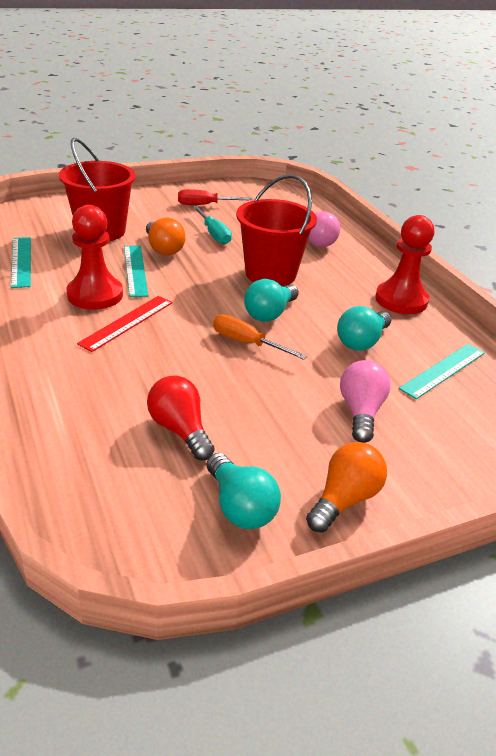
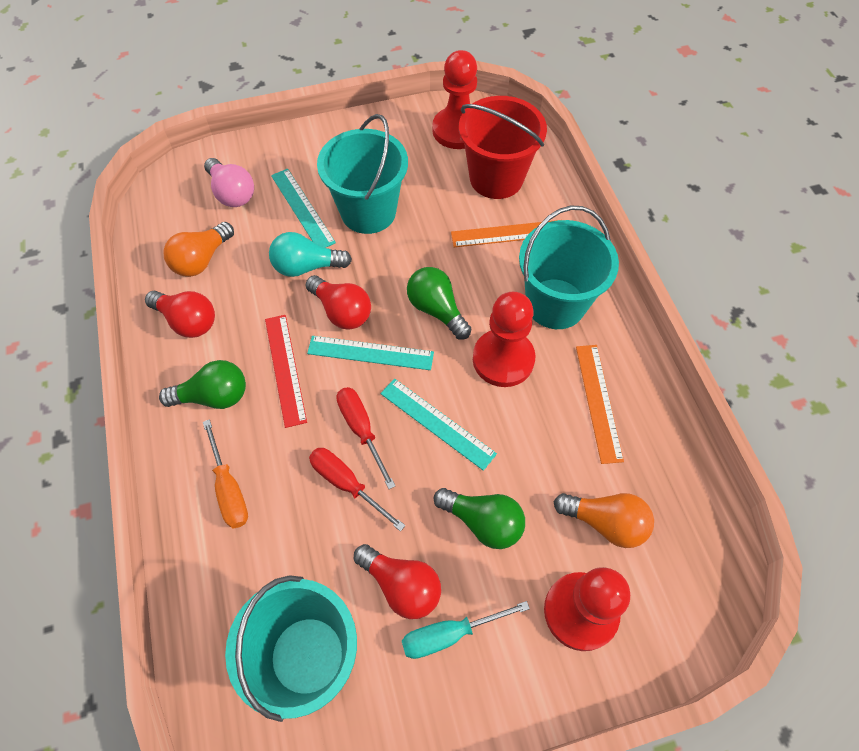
green light bulb: none = 0 -> [159,360,246,409] [407,267,471,339] [433,488,525,549] = 3
orange ruler: none = 0 -> [451,220,557,247] [576,345,624,464] = 2
pink light bulb: [308,211,340,247] [340,360,391,443] = 2 -> [204,158,254,207] = 1
red bucket: [59,138,136,241] [236,174,317,286] = 2 -> [459,96,547,199] = 1
red light bulb: [147,376,215,460] = 1 -> [145,291,215,338] [306,275,371,329] [354,544,441,619] = 3
red pawn: [67,205,123,310] [375,215,434,314] = 2 -> [432,50,477,149] [473,292,535,387] [544,567,630,651] = 3
red screwdriver: [178,189,253,205] = 1 -> [309,448,405,531] [336,387,395,489] = 2
turquoise bucket: none = 0 -> [225,576,357,722] [317,114,408,234] [519,206,619,329] = 3
turquoise light bulb: [207,453,281,529] [244,279,299,322] [337,306,392,351] = 3 -> [269,232,352,277] = 1

